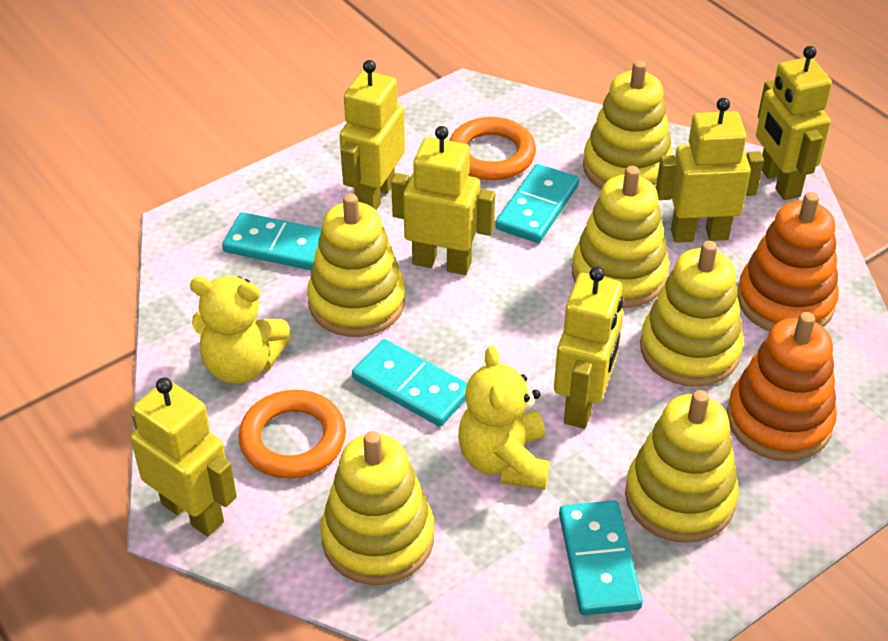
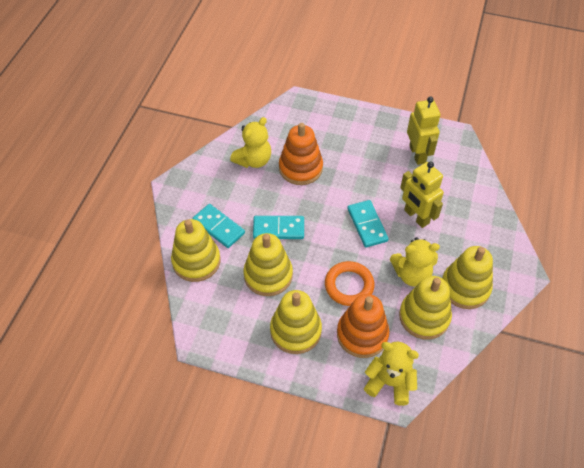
orange ring: [238,390,346,478] [449,117,536,180] = 2 -> [325,261,375,306] = 1
turquoise domino: [222,212,322,270] [352,339,467,426] [495,164,579,243] [559,500,643,615] = 4 -> [192,204,245,248] [253,216,304,239] [347,200,389,248] = 3
yellow robot: [130,377,237,537] [340,60,405,210] [391,126,495,275] [554,267,623,429] [656,98,764,243] [756,46,832,200] = 6 -> [400,161,444,228] [407,96,440,165] = 2
yellow stacking toy: [307,193,405,337] [320,431,434,585] [572,166,669,308] [583,60,673,189] [625,390,739,543] [640,241,744,387] = 6 -> [171,219,221,282] [243,233,293,296] [270,290,322,354] [399,276,452,340] [442,246,493,309] = 5
yellow teddy bear: [190,276,291,384] [458,346,550,489] = 2 -> [230,117,271,168] [364,341,419,406] [390,237,440,287] = 3

